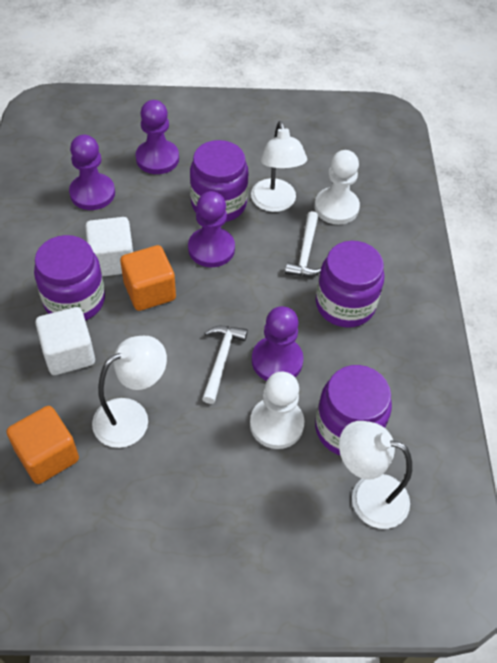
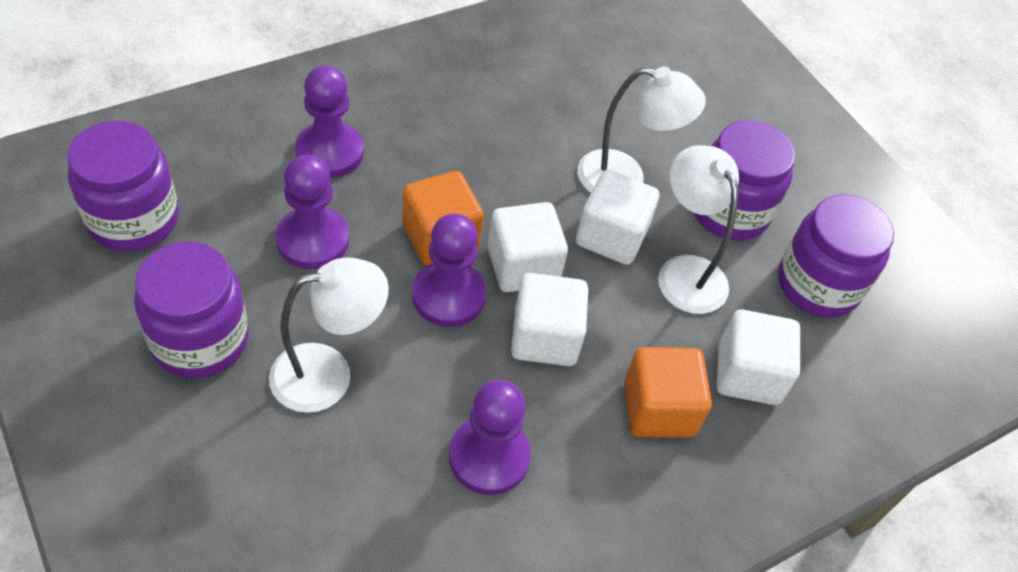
white cube: [35,307,95,375] [85,217,133,277] = 2 -> [488,202,568,292] [511,273,588,366] [576,170,659,265] [717,309,800,405] = 4
white hammer: [202,326,248,404] [285,211,321,276] = 2 -> none = 0
white pawn: [250,372,304,449] [314,150,360,225] = 2 -> none = 0

